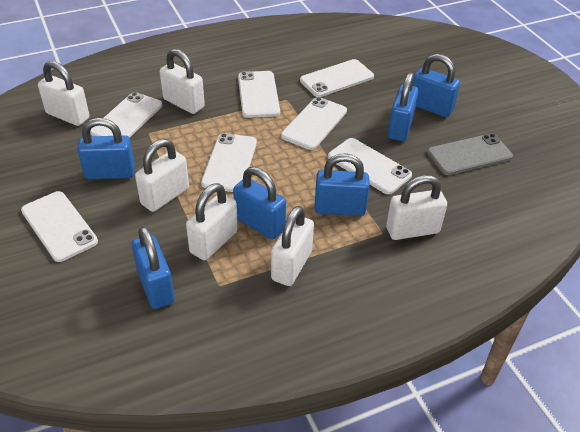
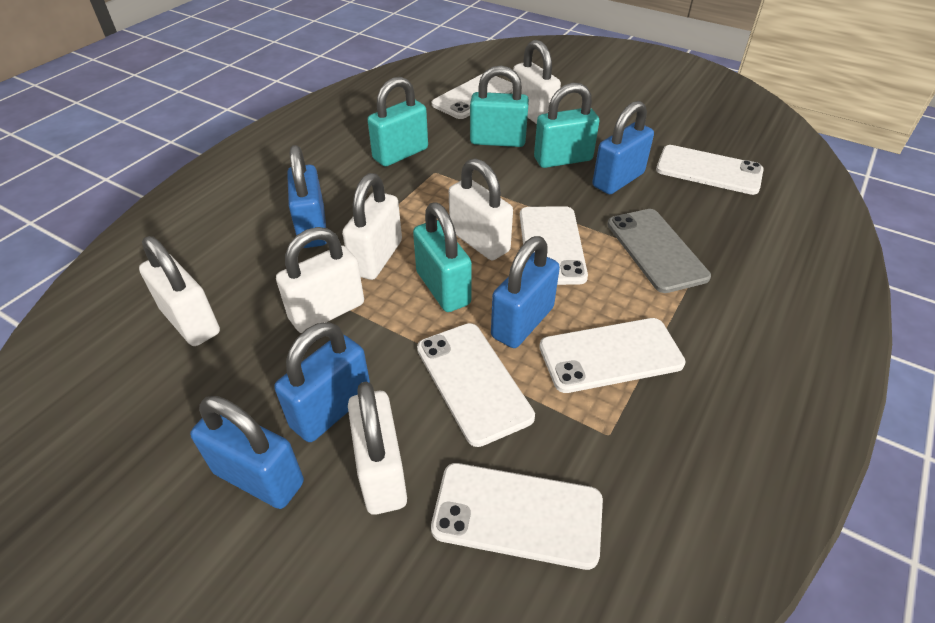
blue padlock: [77,118,135,179] [131,226,175,309] [233,167,286,240] [314,153,370,216] [388,72,419,141] [413,54,460,117] = 6 -> [190,396,304,509] [274,322,370,442] [287,145,327,248] [491,236,560,348] [592,101,654,194] = 5
turquoise padlock: none = 0 -> [367,77,428,167] [413,203,472,312] [470,65,529,147] [534,83,599,168] = 4
white phone: [21,191,98,262] [90,92,162,138] [201,133,257,192] [238,71,280,118] [281,97,347,150] [300,59,374,97] [328,138,412,194] = 7 -> [417,323,535,447] [431,463,603,570] [432,74,512,119] [520,206,588,285] [539,318,686,393] [656,145,764,195] = 6

